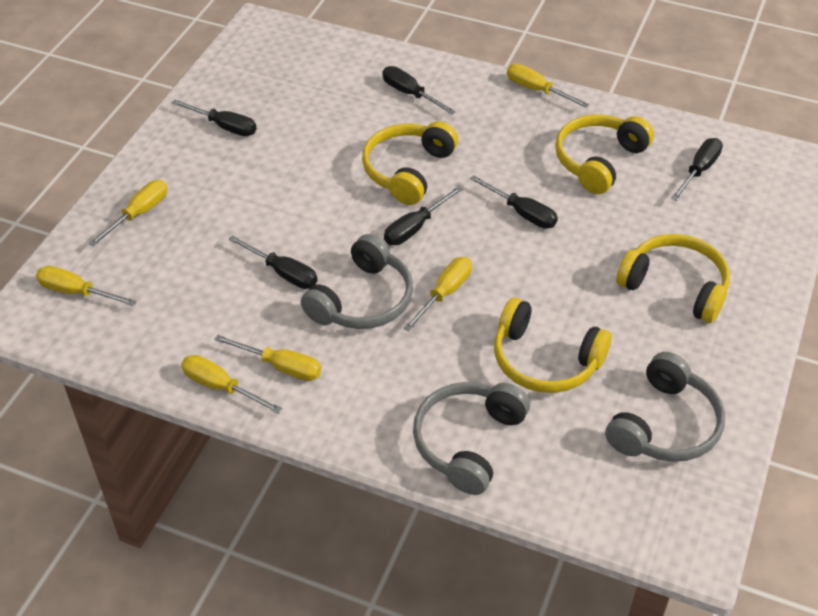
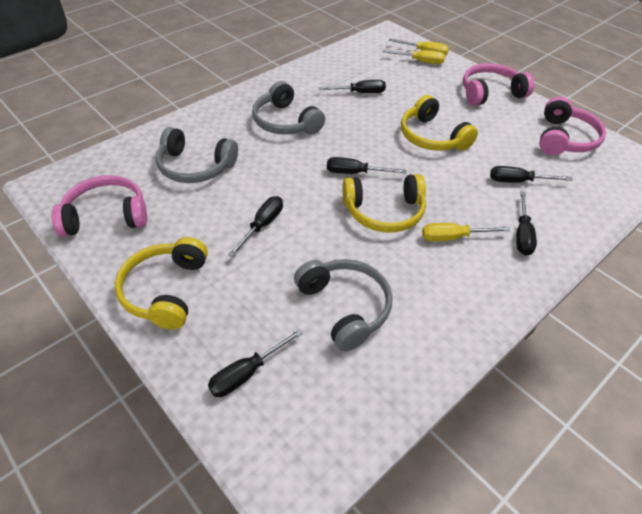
pink headphones: none = 0 -> [51,175,147,237] [463,63,534,106] [539,97,606,155] = 3
yellow headphones: [362,121,458,205] [494,298,612,393] [555,114,654,194] [616,234,730,323] = 4 -> [115,237,208,329] [342,174,426,233] [401,95,478,151] = 3
yellow screwdriver: [36,266,137,306] [89,180,167,246] [181,355,282,414] [214,335,321,381] [403,257,472,331] [507,64,589,108] = 6 -> [383,50,445,64] [389,39,449,56] [422,223,511,241] = 3

